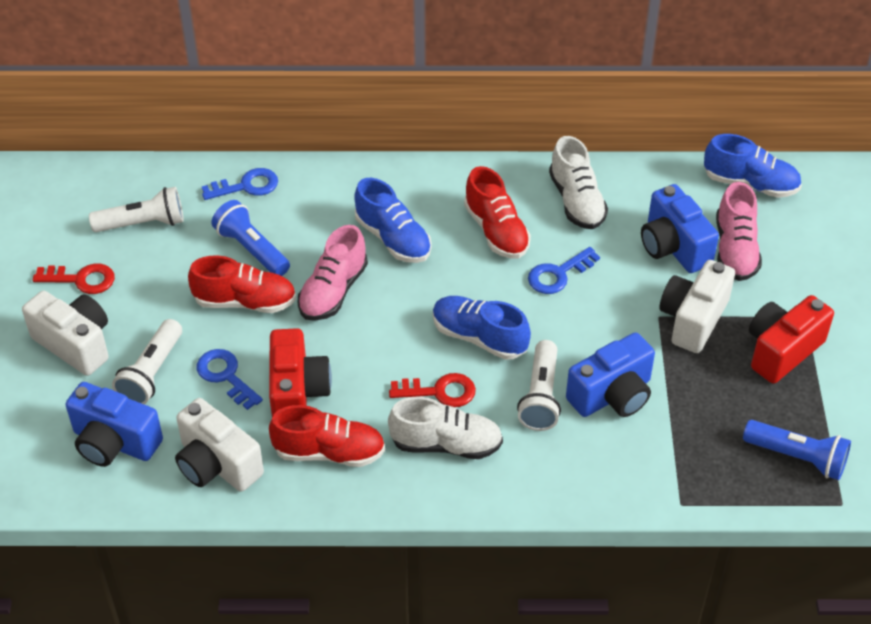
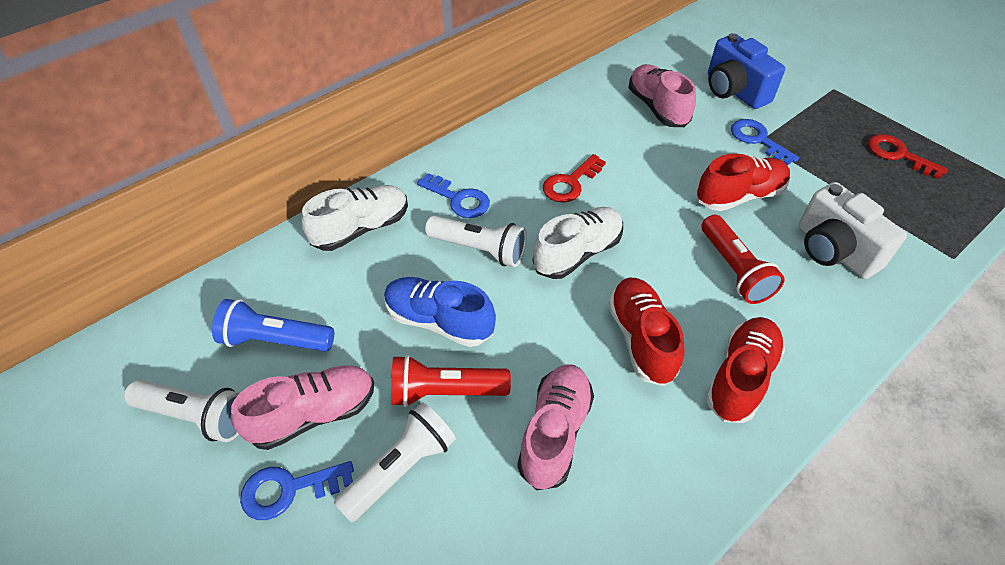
blue camera: [66,382,163,467] [566,332,655,417] [641,184,719,273] = 3 -> [708,33,785,109] = 1
blue flashlight: [211,200,290,276] [743,420,851,480] = 2 -> [212,299,334,352] = 1
blue shoe: [354,178,432,263] [433,296,531,360] [704,134,802,198] = 3 -> [384,277,496,347] = 1
pink shoe: [298,225,368,321] [716,182,762,281] = 2 -> [231,365,374,450] [518,364,594,490] [629,64,696,127] = 3
red camera: [269,328,332,417] [749,295,834,384] = 2 -> none = 0
red flashlight: none = 0 -> [391,355,511,407] [701,215,785,304] = 2
white camera: [22,291,109,376] [175,398,264,492] [659,260,735,353] = 3 -> [798,182,907,279] = 1

